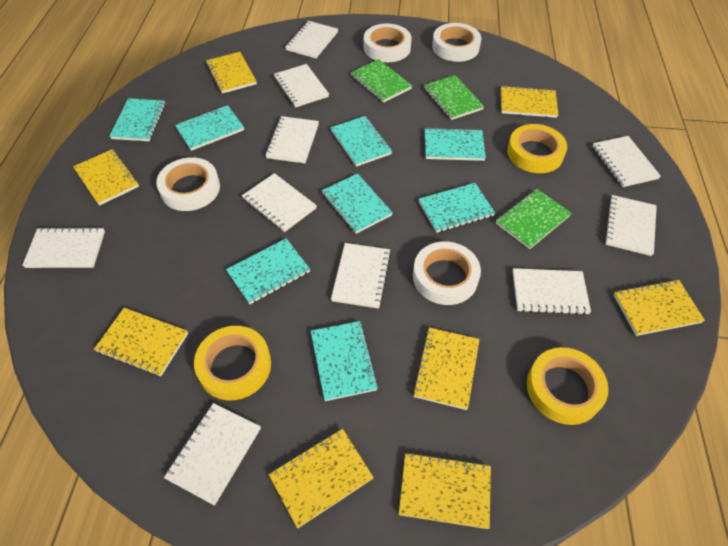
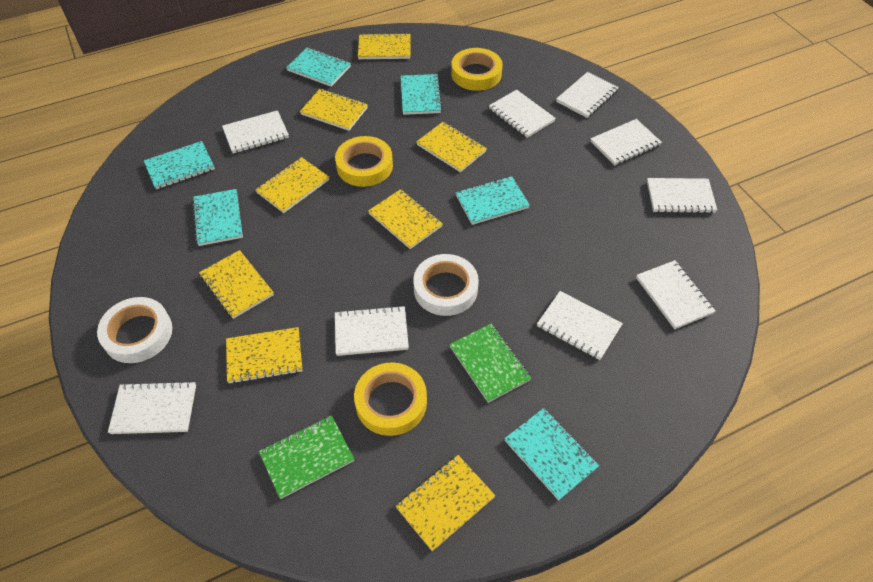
green notebook: [351,59,412,103] [424,75,484,120] [496,189,572,249] = 3 -> [259,415,354,499] [449,324,531,403] = 2
turquoise notebook: [109,98,166,141] [175,105,244,151] [226,238,310,304] [311,321,378,401] [322,173,393,234] [330,116,392,167] [419,183,495,233] [425,128,486,161] = 8 -> [144,141,215,189] [192,189,243,246] [286,48,351,87] [401,74,442,115] [456,176,530,225] [504,408,599,500] = 6
white notebook: [22,227,105,268] [164,403,261,506] [242,173,317,232] [265,116,319,163] [274,64,329,108] [285,21,338,59] [331,243,391,309] [512,268,591,315] [592,136,661,187] [604,195,657,256] = 10 -> [108,381,196,434] [222,110,289,154] [335,306,409,356] [489,90,556,138] [537,291,623,360] [556,72,619,118] [590,119,662,166] [636,260,716,329] [647,178,717,213] = 9
white tape: [156,158,220,211] [364,23,412,62] [413,242,481,305] [432,23,481,62] = 4 -> [97,297,172,363] [413,254,479,316] = 2

